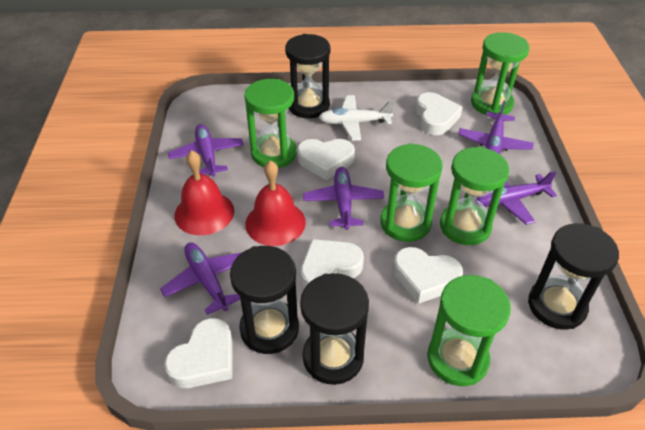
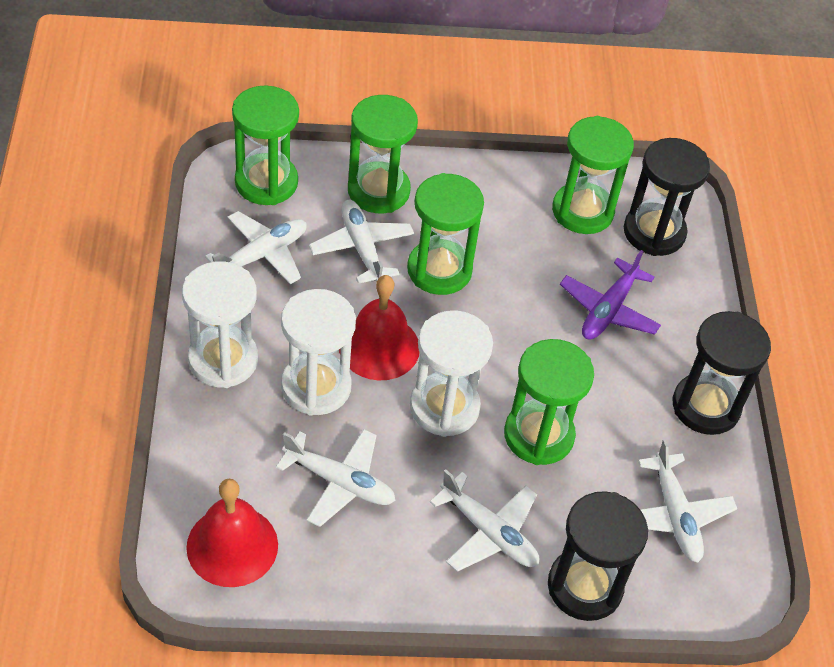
black hourglass: [230,246,299,354] [285,34,330,118] [300,273,369,385] [528,223,619,330] = 4 -> [548,491,648,621] [624,138,710,256] [673,311,771,435] = 3
purple plane: [160,243,243,315] [168,124,244,177] [303,167,384,230] [458,100,534,154] [477,171,557,225] = 5 -> [560,250,661,340] = 1
white heart: [164,318,233,388] [297,139,355,180] [301,239,364,288] [393,247,463,304] [416,92,463,135] = 5 -> none = 0
white hourglass: none = 0 -> [182,261,258,388] [281,289,356,415] [410,310,493,437] = 3
white plane: [319,95,394,141] = 1 -> [205,211,307,284] [276,429,396,527] [309,200,414,284] [430,470,539,572] [638,439,737,562] = 5

